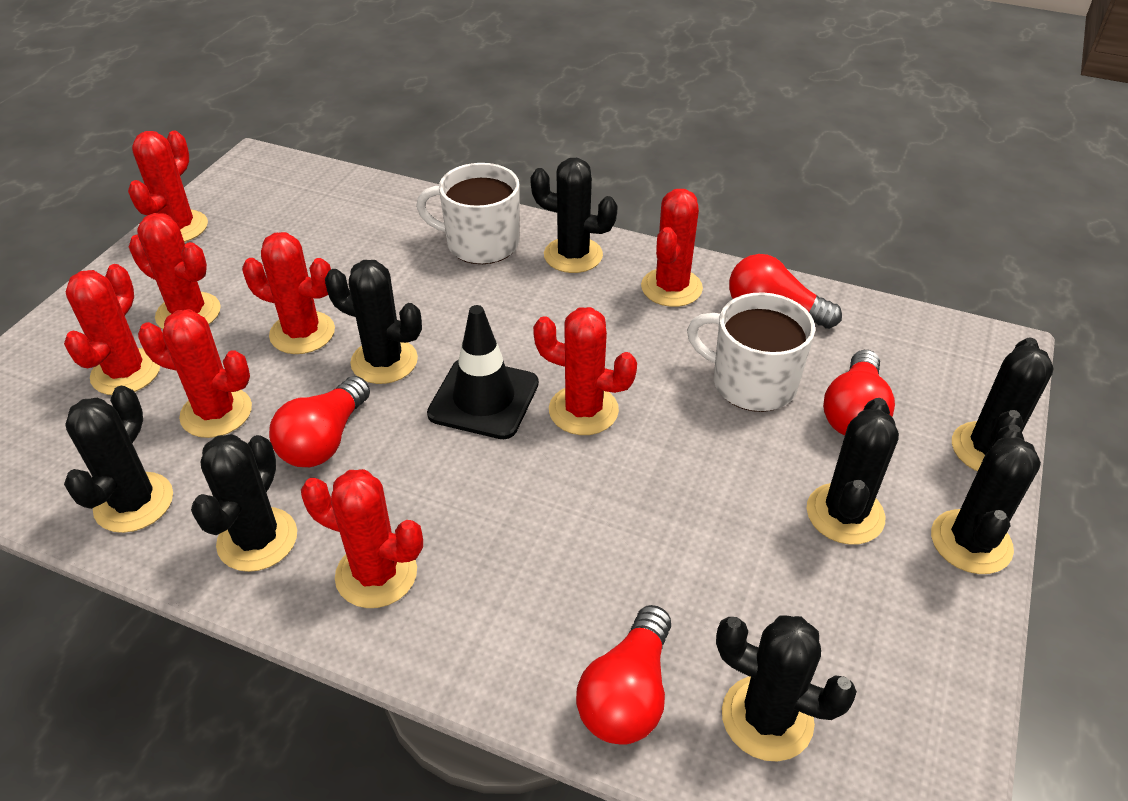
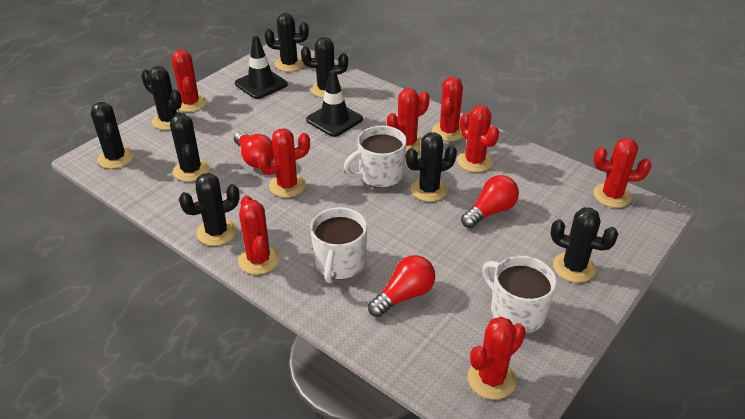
black traffic cone: [427,305,539,439] = 1 -> [235,36,288,99] [306,70,363,137] = 2
red light bulb: [269,376,370,467] [576,605,671,745] [729,254,842,329] [823,350,895,435] = 4 -> [234,131,274,168] [368,255,435,317] [461,175,519,228] = 3
white mug: [416,163,520,264] [687,292,815,412] = 2 -> [310,207,367,283] [344,126,407,188] [482,256,557,333] = 3

